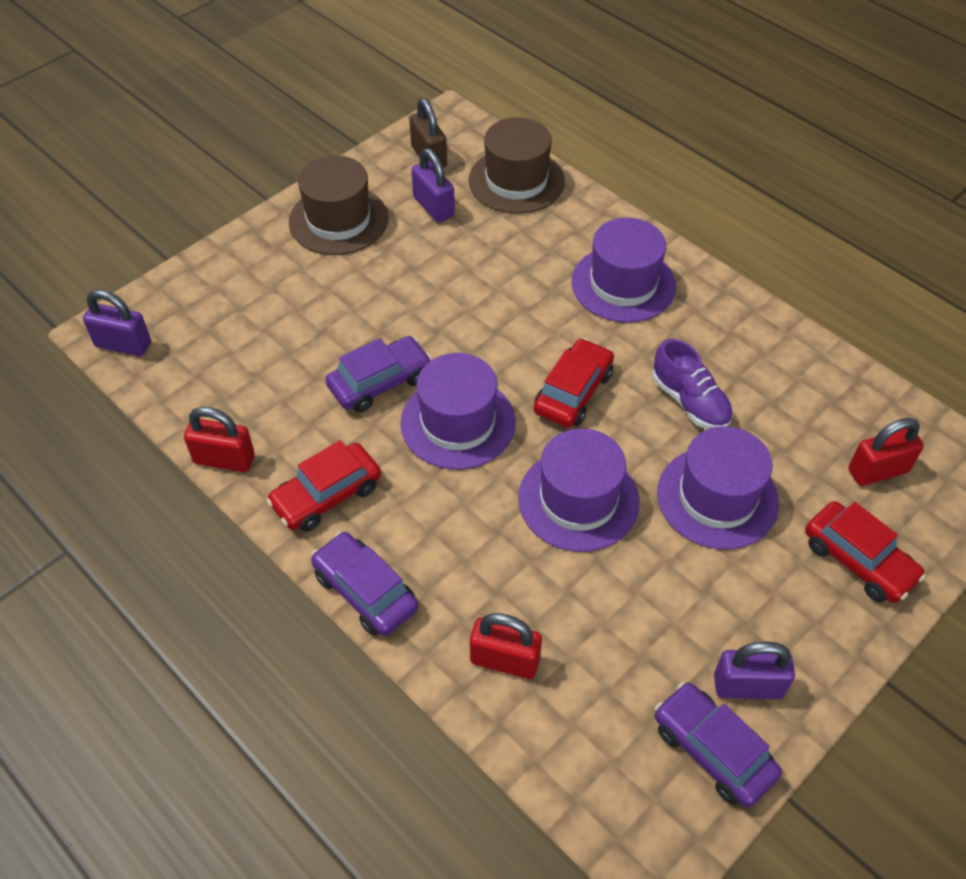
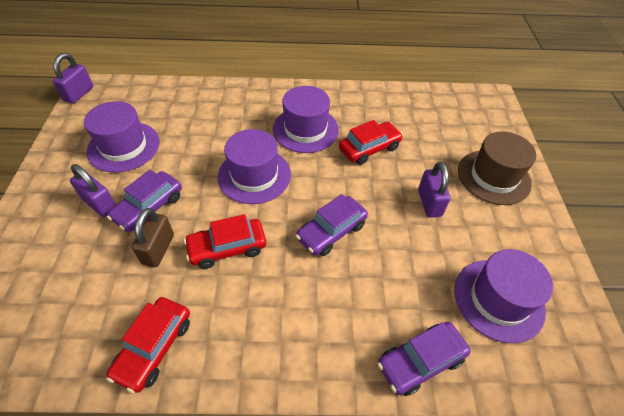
brown hat: [289,155,388,255] [468,117,565,214] = 2 -> [458,131,536,205] = 1
purple shoe: [653,339,733,429] = 1 -> none = 0
red padlock: [184,407,255,472] [470,613,542,679] [848,418,924,486] = 3 -> none = 0

